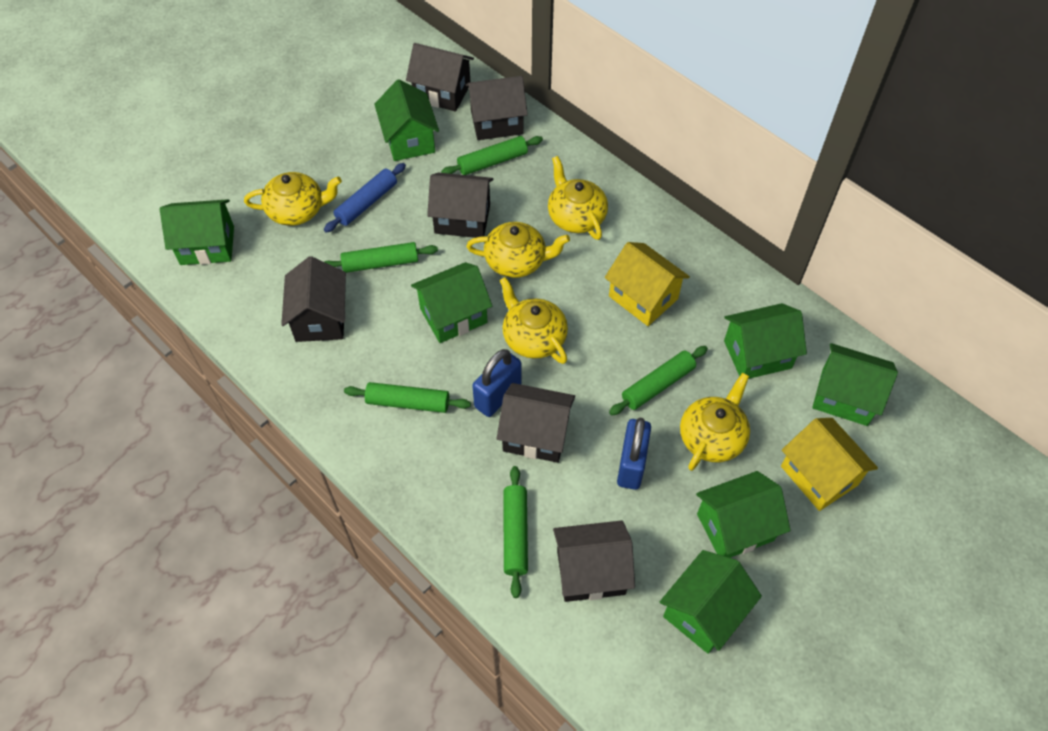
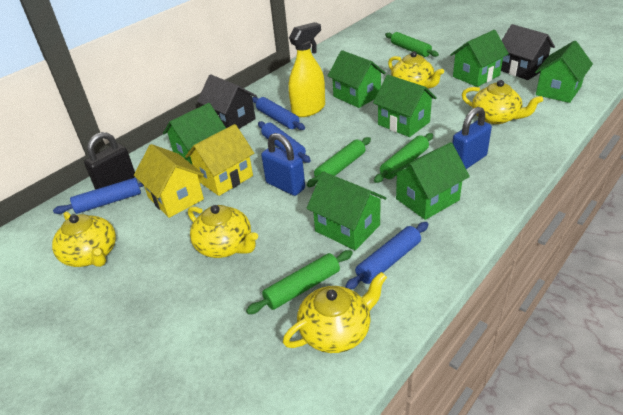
black house: [281,256,346,342] [406,43,474,112] [427,173,493,238] [466,76,528,140] [497,383,575,463] [553,520,635,602] = 6 -> [197,74,257,129] [501,24,555,80] = 2
black padlock: none = 0 -> [84,132,135,189] = 1
blue rolling pin: [324,163,406,233] = 1 -> [53,178,144,214] [252,97,305,130] [258,121,311,163] [345,222,428,290] = 4
green rolling pin: [324,242,438,273] [344,382,471,413] [441,136,543,175] [504,466,528,598] [609,346,708,415] = 5 -> [246,250,353,314] [307,137,371,187] [374,133,433,183] [385,32,439,57] = 4
yellow spray bottle: none = 0 -> [288,22,325,117] = 1

